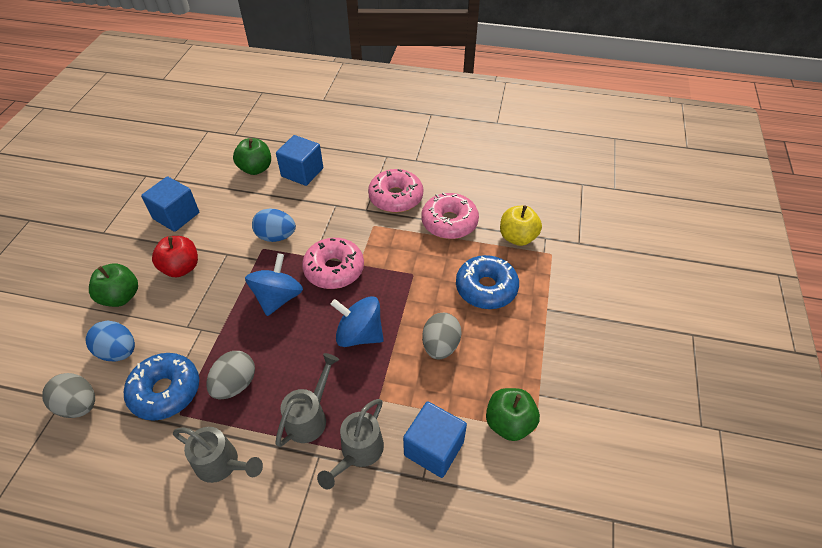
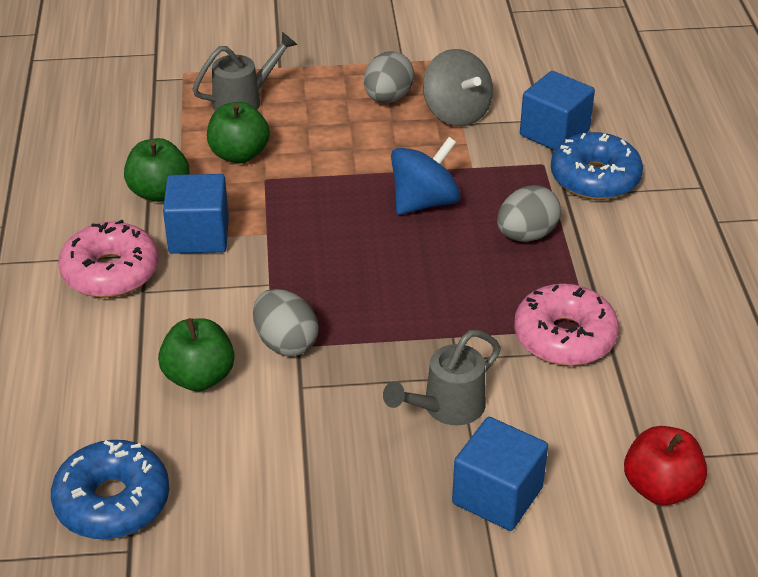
blue egg: [86,321,135,361] [252,209,296,242] = 2 -> none = 0
blue spinning top: [245,253,303,316] [331,296,384,347] = 2 -> [391,137,461,215] = 1
grey spinning top: none = 0 -> [423,49,493,126] = 1
grey watering can: [173,427,263,483] [275,353,339,447] [317,399,384,489] = 3 -> [192,32,297,111] [383,330,501,425] = 2
pink donut: [302,238,364,289] [368,169,423,213] [421,193,479,239] = 3 -> [58,220,159,298] [514,284,619,366] = 2
yellow apple: [500,205,542,246] = 1 -> none = 0

